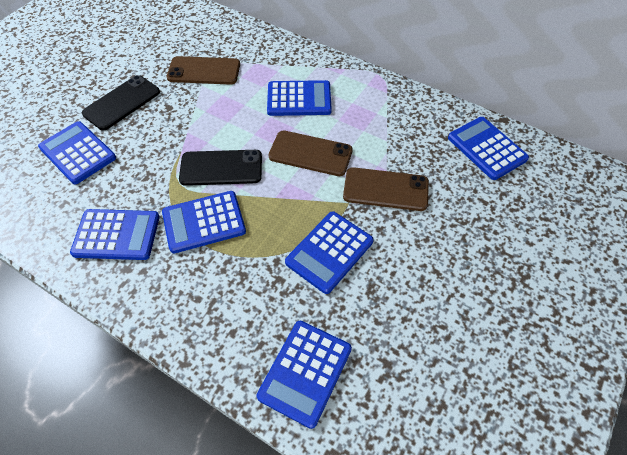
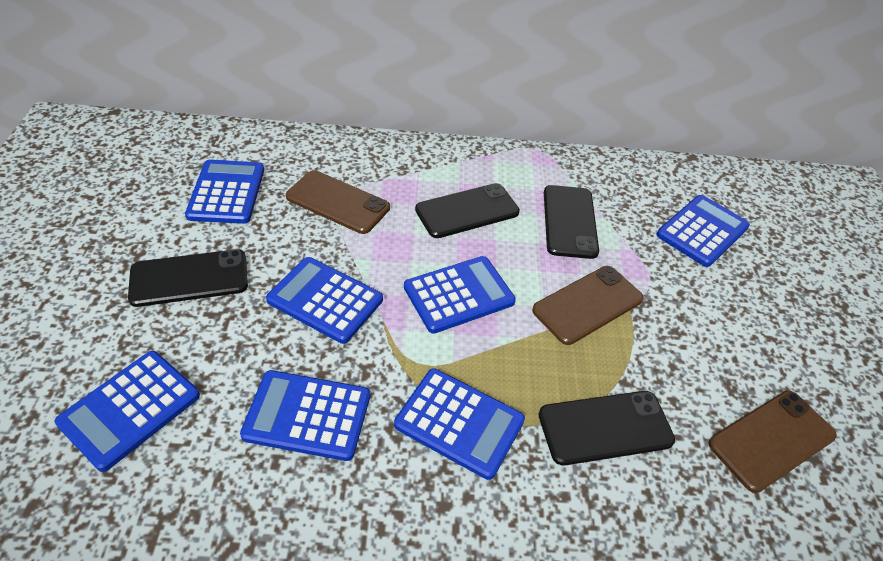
black phone: [82,75,160,131] [179,150,262,186] = 2 -> [128,249,248,307] [415,183,520,238] [539,391,675,465] [544,185,599,259] = 4

